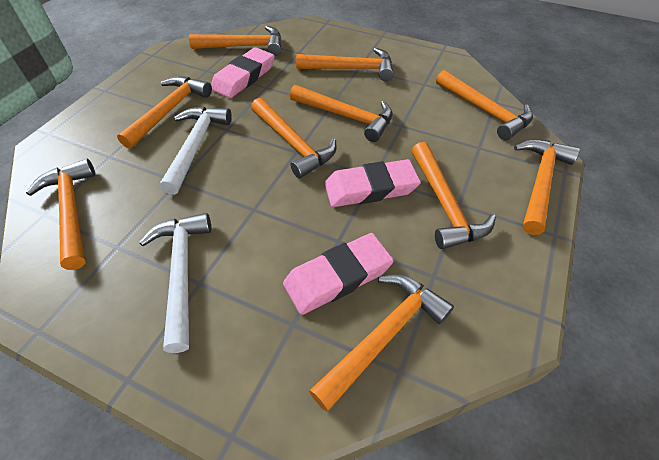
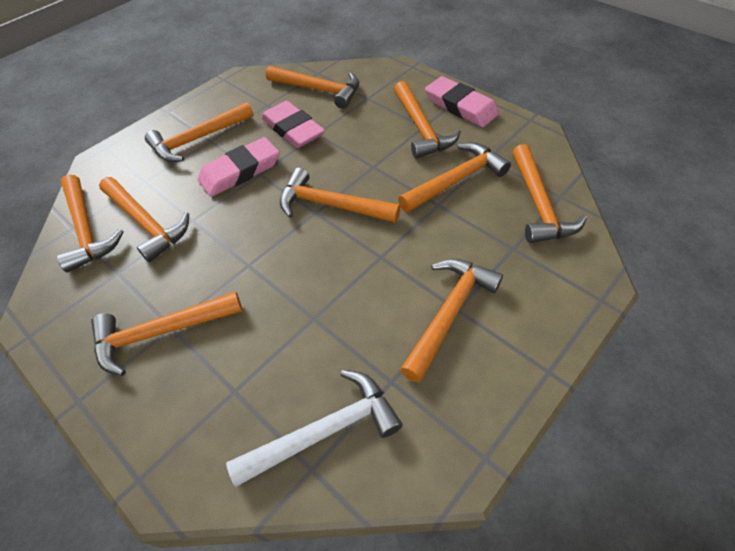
white hammer: [139,213,211,353] [160,107,232,195] = 2 -> [226,370,403,487] = 1

